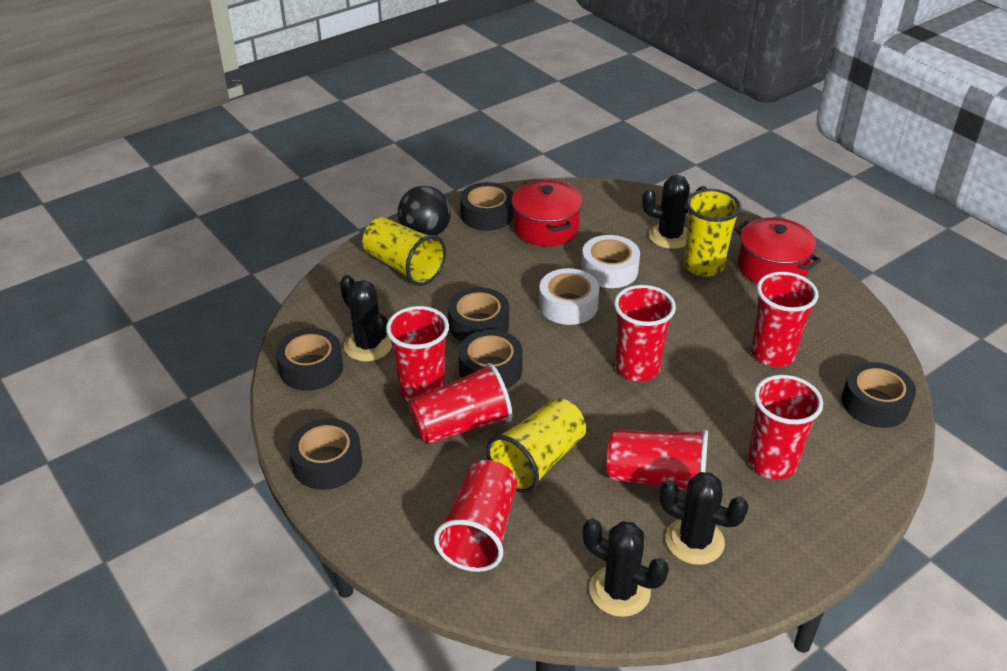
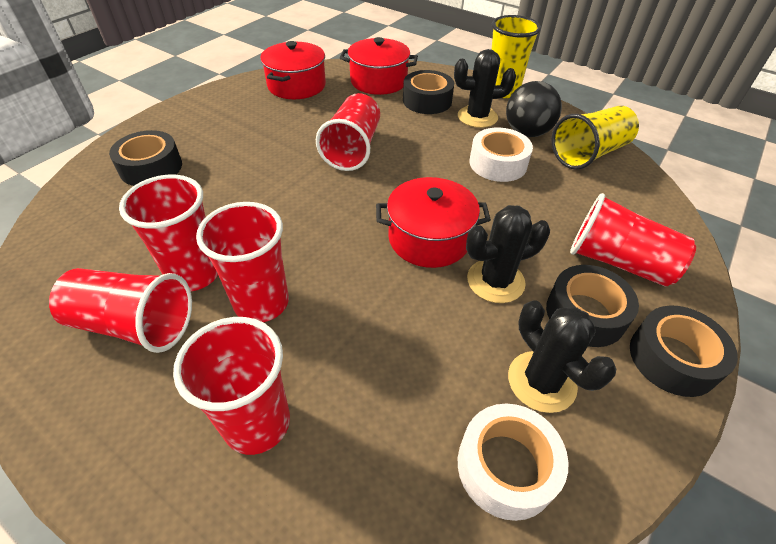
black cactus: [340,275,392,361] [582,518,669,617] [642,175,707,249] [659,472,749,565] = 4 -> [454,49,516,128] [466,205,550,303] [508,300,616,413] = 3
black tape: [276,328,343,391] [289,418,362,490] [448,287,509,342] [459,330,523,389] [460,182,513,231] [842,362,916,428] = 6 -> [109,130,182,186] [403,70,454,114] [546,265,639,347] [630,306,738,397] = 4
red cup: [386,306,449,403] [409,363,512,444] [434,460,517,572] [607,429,708,491] [614,285,676,381] [748,375,823,479] [751,272,818,367] = 7 -> [49,268,192,353] [119,175,218,291] [173,317,290,455] [196,202,289,322] [316,93,380,171] [570,193,696,287] = 6
red pot: [512,180,583,246] [735,217,821,284] = 2 -> [260,41,326,99] [340,37,418,95] [376,177,491,268] = 3
yellow cup: [363,217,446,286] [486,398,586,493] [684,189,741,277] = 3 -> [492,15,541,98] [552,106,639,170] = 2

